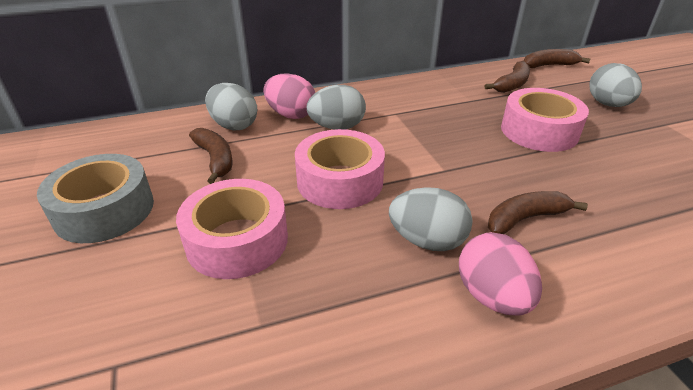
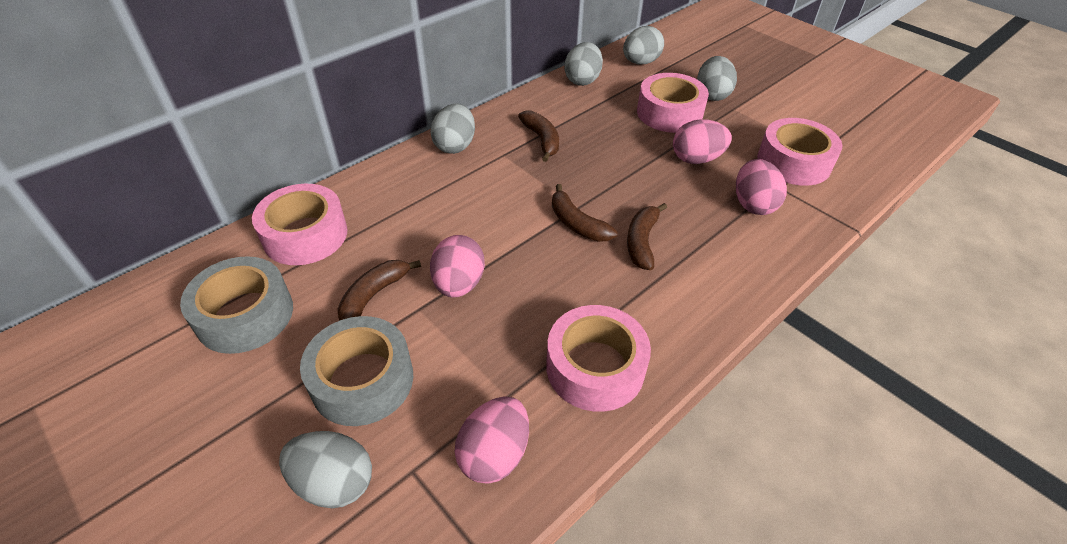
grey egg: [205,83,257,130] [307,85,366,130] [389,187,473,251] [590,63,642,107] = 4 -> [279,431,372,508] [430,104,475,154] [564,42,603,86] [623,26,664,65] [697,56,737,101] = 5
grey tape: [37,154,154,243] = 1 -> [180,256,293,354] [300,316,413,426] = 2
pink egg: [264,73,315,119] [459,232,542,316] = 2 -> [430,235,485,297] [455,396,529,484] [673,119,732,164] [736,159,787,215] = 4
pink tape: [176,179,288,279] [295,129,385,209] [501,88,589,152] = 3 -> [252,184,347,265] [546,305,651,412] [637,73,709,133] [757,118,843,186] = 4

